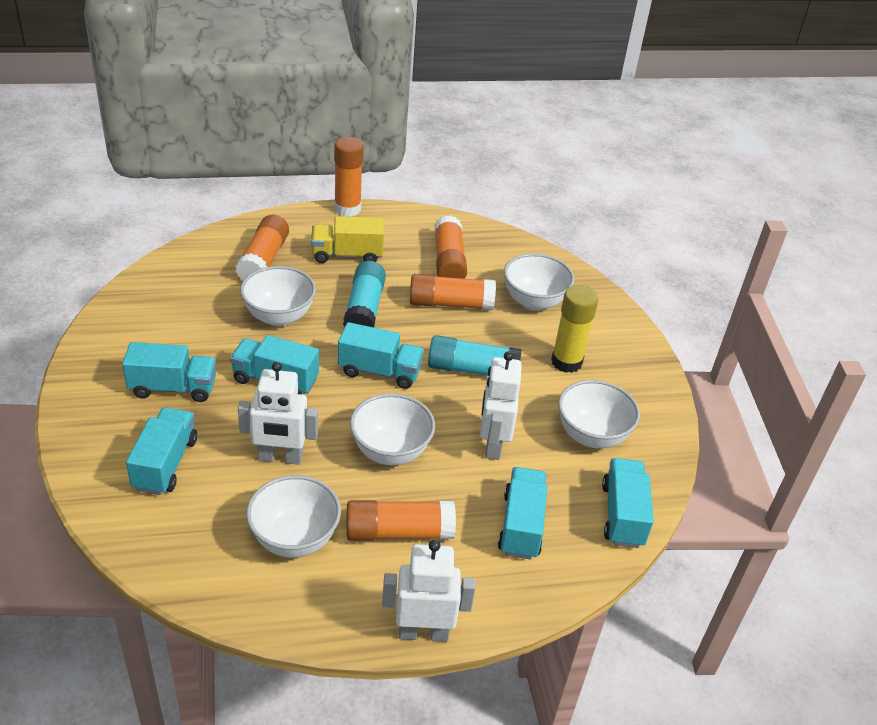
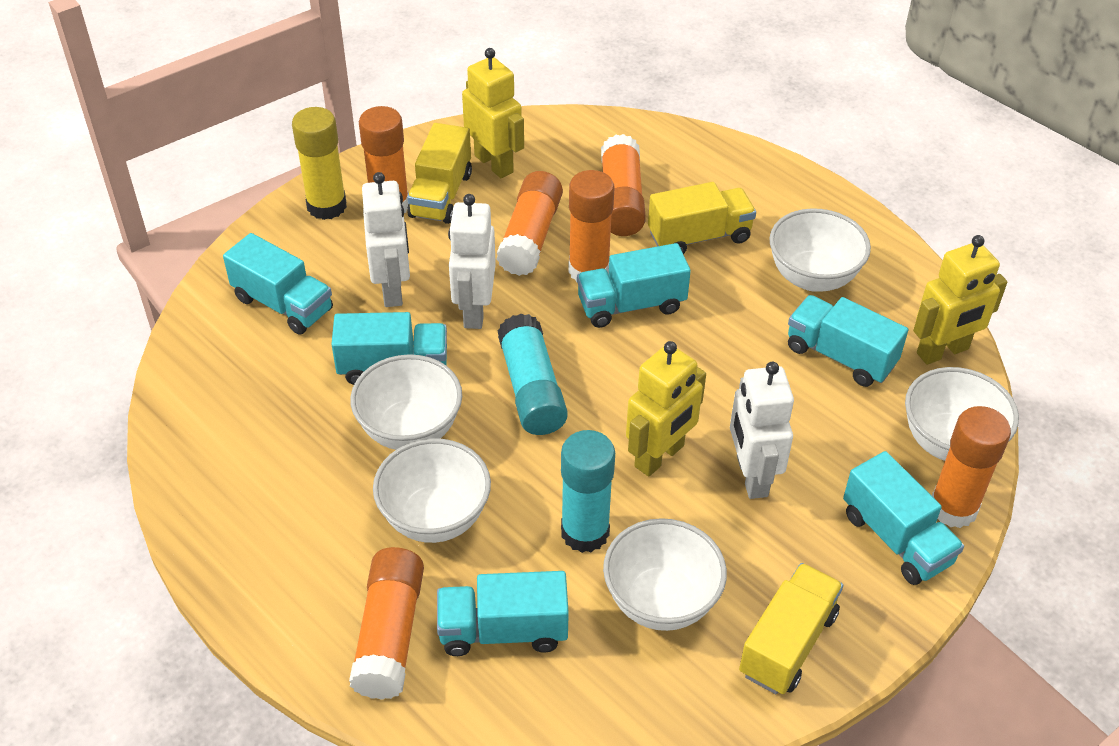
orange glue stick: [235,215,289,280] [334,137,364,216] [347,500,456,541] [410,274,496,310] [434,215,467,279] = 5 -> [349,547,424,700] [359,106,409,213] [496,171,563,276] [568,170,614,282] [601,134,646,236] [932,406,1011,528] = 6
yellow robot: none = 0 -> [462,48,524,178] [626,341,706,477] [913,235,1007,365] = 3
yellow truck: [311,216,384,263] = 1 -> [407,123,472,224] [648,182,756,254] [739,563,843,695] = 3

